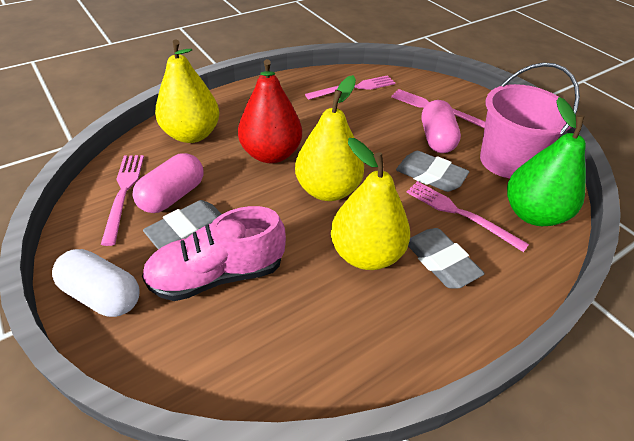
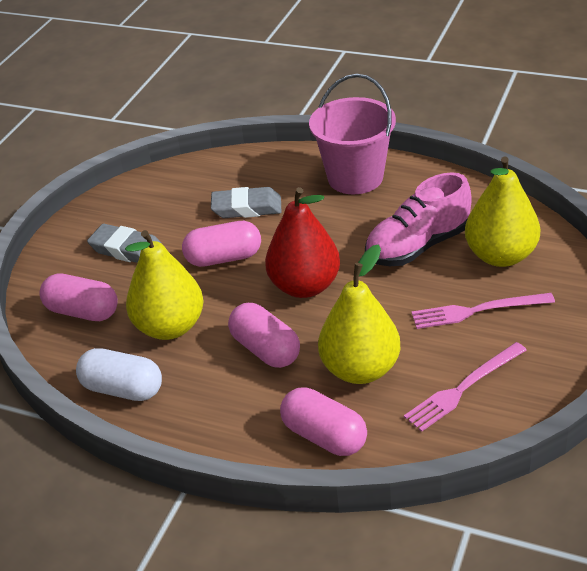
green pear: [507,97,586,226] = 1 -> none = 0
grey eraser: [143,200,221,249] [396,151,469,192] [408,228,485,288] = 3 -> [87,224,162,263] [211,187,281,218] = 2
pink capsule: [133,153,203,213] [422,100,461,153] = 2 -> [40,273,118,321] [182,221,261,267] [228,303,300,368] [280,387,367,456] = 4
pink fork: [101,155,144,246] [305,75,395,100] [391,89,485,128] [406,181,529,252] = 4 -> [404,342,526,432] [412,293,555,329] = 2

